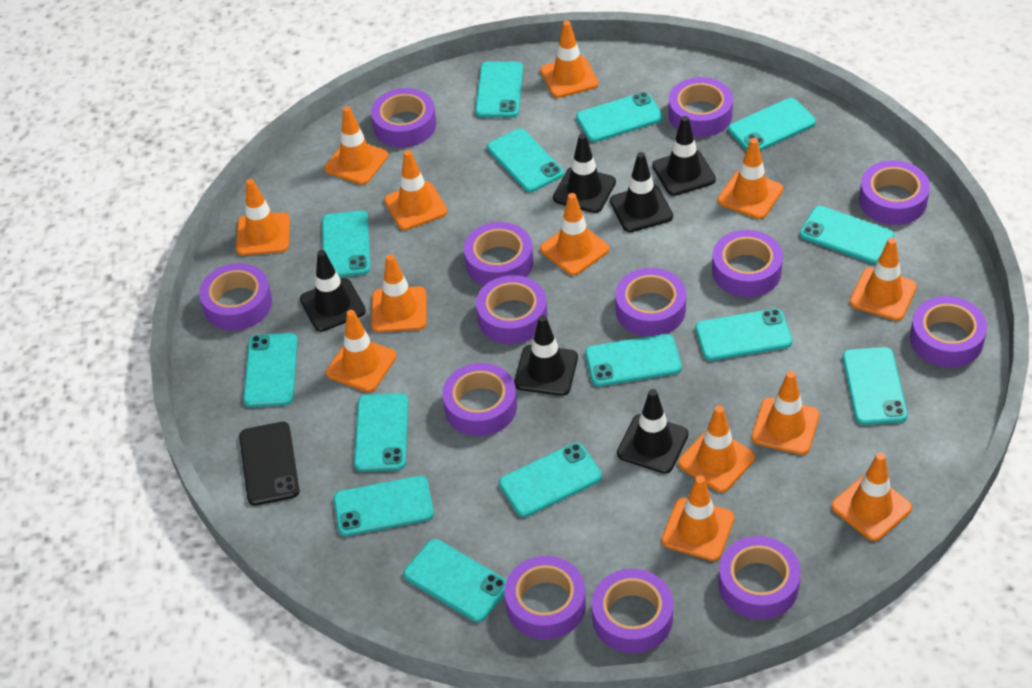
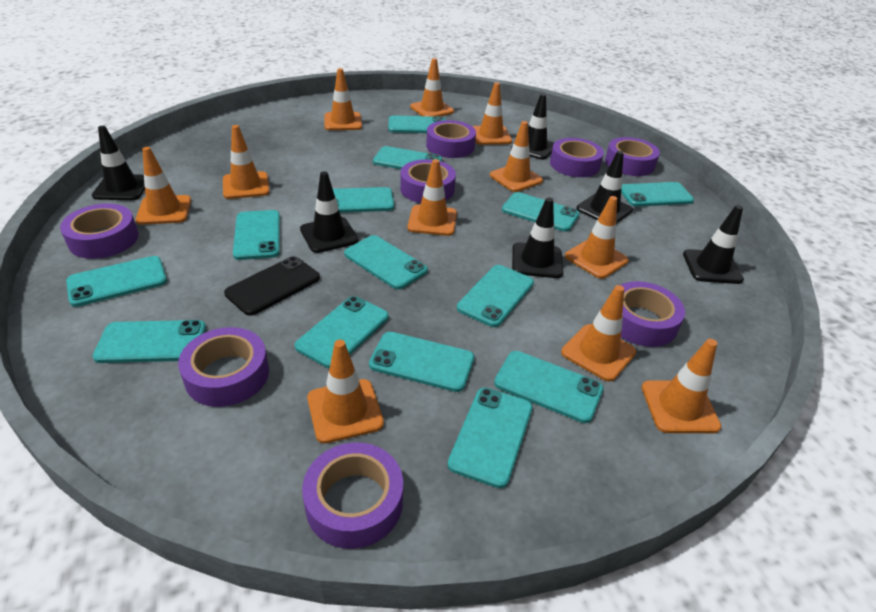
orange traffic cone: [236,179,290,255] [324,106,388,185] [326,310,396,392] [371,254,426,332] [384,150,447,230] [540,21,599,98] [540,193,609,275] [662,476,735,561] [678,406,755,493] [718,138,783,219] [752,371,820,455] [831,453,912,541] [850,238,917,321] = 13 -> [135,147,191,225] [223,125,270,199] [307,340,384,444] [325,68,362,130] [407,159,457,236] [410,58,454,117] [472,82,512,145] [490,121,543,192] [561,285,636,382] [565,196,629,279] [642,339,721,433] = 11
purple tape: [199,263,272,331] [371,88,436,148] [442,363,517,436] [464,222,533,286] [476,275,547,344] [505,556,586,640] [592,569,673,653] [615,268,686,337] [669,77,733,137] [712,230,783,297] [718,536,801,620] [859,160,930,225] [910,296,987,368] = 13 -> [60,204,139,259] [178,327,269,407] [302,442,403,549] [400,159,456,203] [426,120,476,158] [550,138,604,177] [605,137,660,176] [621,281,685,347] = 8

